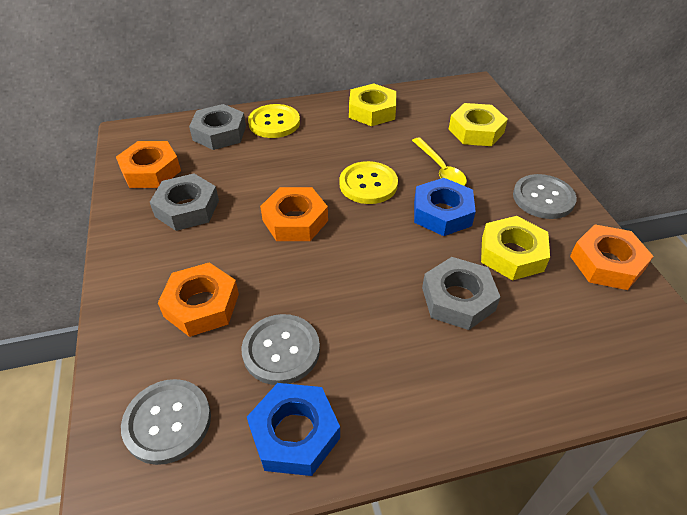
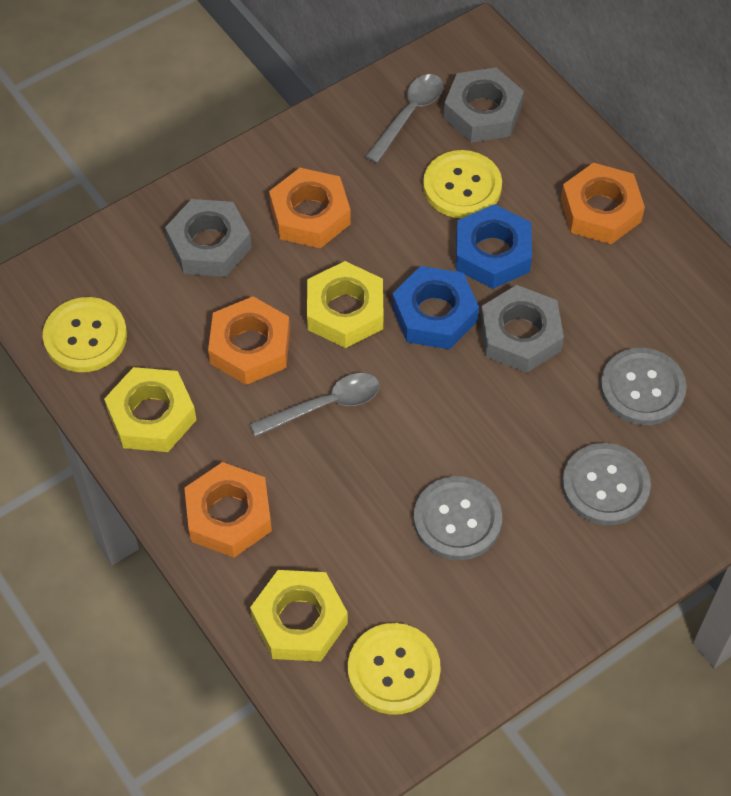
grey spoon: none = 0 -> [250,373,380,437] [365,74,443,163] = 2
yellow button: [248,104,300,138] [339,161,398,204] = 2 -> [42,297,127,372] [348,623,441,715] [423,150,502,218] = 3
yellow spoon: [412,137,467,186] = 1 -> none = 0

